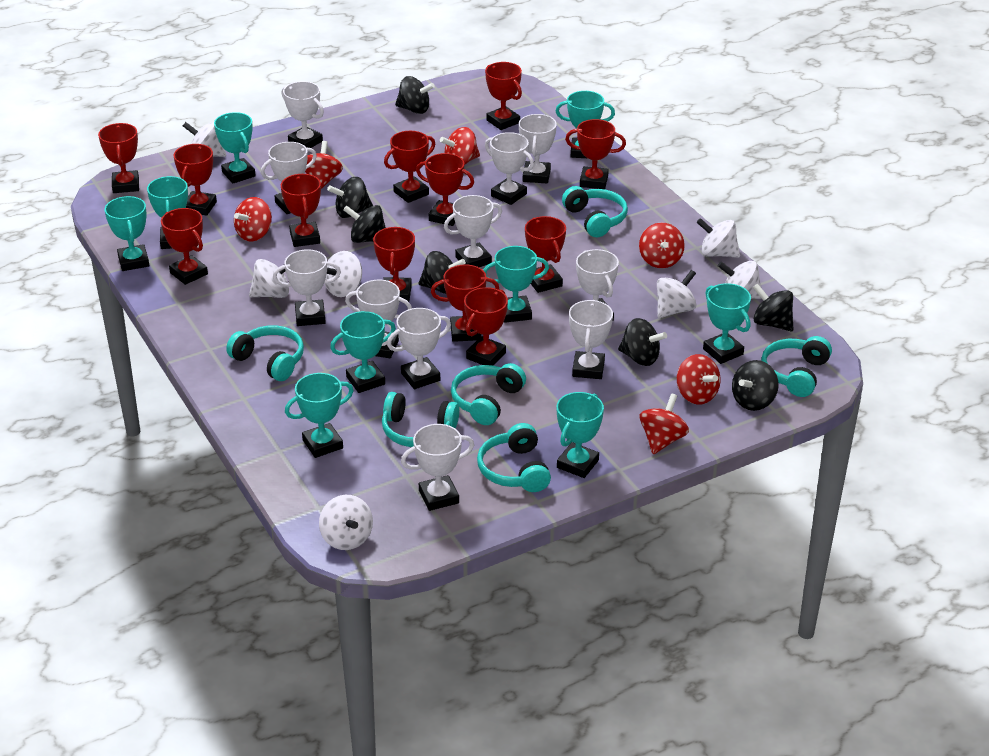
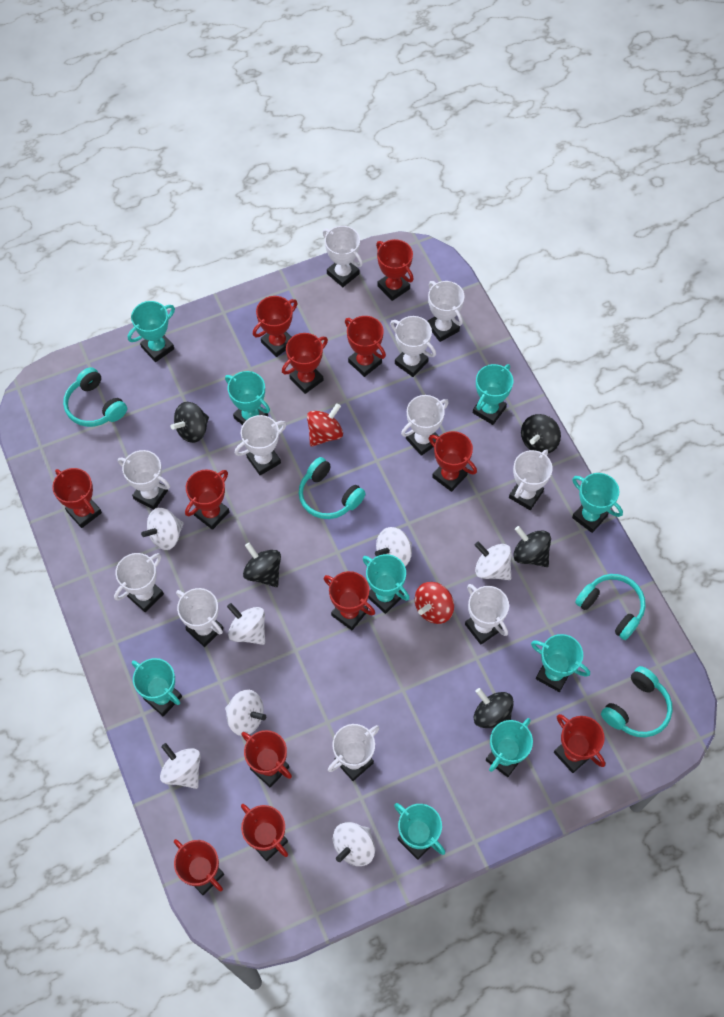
black spinning top: [327,177,373,218] [343,205,386,243] [395,76,435,114] [419,251,466,294] [618,318,667,366] [732,360,779,411] [753,283,793,331] = 7 -> [171,402,209,443] [243,542,281,587] [473,688,514,729] [513,526,551,567] [521,414,561,453] = 5
red spinning top: [234,197,272,241] [305,141,343,189] [440,127,480,165] [639,222,685,268] [639,394,689,454] [677,354,721,405] = 6 -> [307,403,343,447] [415,582,454,624] = 2
turquoise headphones: [226,325,304,381] [382,392,459,447] [451,363,526,425] [477,423,551,492] [562,186,628,237] [761,336,832,397] = 6 -> [63,367,127,427] [298,457,366,519] [575,574,646,640] [601,666,673,737] = 4

